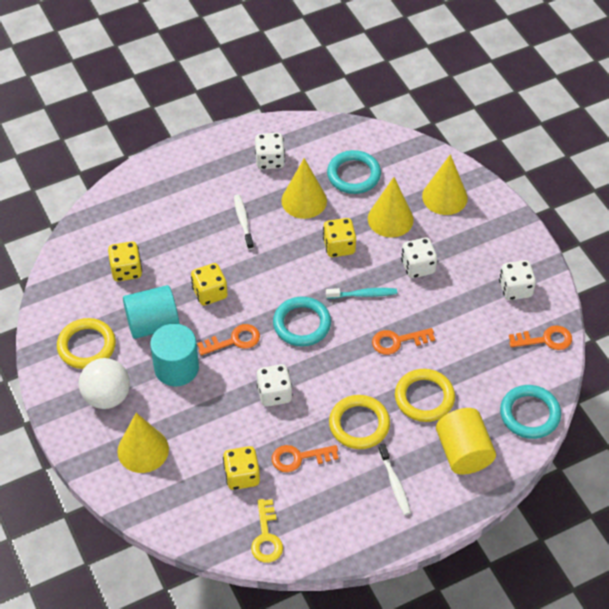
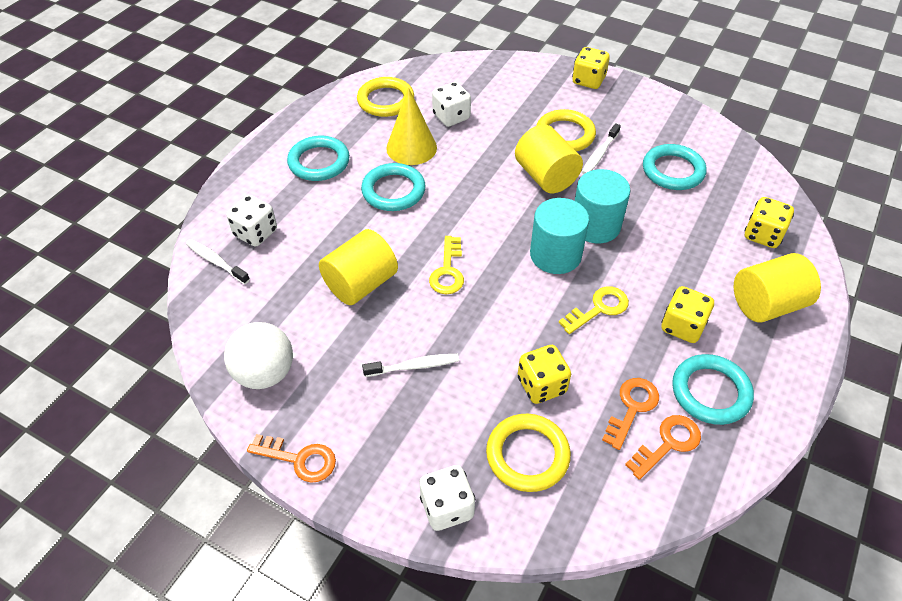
orange key: [197,324,260,355] [272,445,338,472] [372,328,435,355] [509,325,572,350] = 4 -> [247,434,336,483] [602,378,659,450] [625,415,701,480] = 3
turquoise ring: [273,296,331,347] [327,150,381,194] [500,385,561,439] = 3 -> [287,136,350,181] [361,163,426,211] [643,144,707,190] [672,354,754,425] = 4
turquoise toothbrush: [326,288,397,299] = 1 -> none = 0
white dice: [255,133,285,170] [257,364,293,407] [401,238,437,278] [499,260,536,300] = 4 -> [227,195,277,247] [420,465,475,531] [432,82,471,127] = 3
white toothbrush: [234,195,254,250] [378,444,411,515] = 2 -> [186,239,250,284] [362,354,459,377] [582,123,621,174] = 3
yellow cone: [117,413,169,473] [281,158,327,219] [368,177,414,237] [422,154,468,215] = 4 -> [386,87,437,165] = 1
yellow cylinder: [436,408,496,475] = 1 -> [319,229,398,305] [515,124,583,193] [734,253,821,322] = 3
yellow key: [251,499,283,563] = 1 -> [429,236,464,294] [559,286,629,334] = 2

